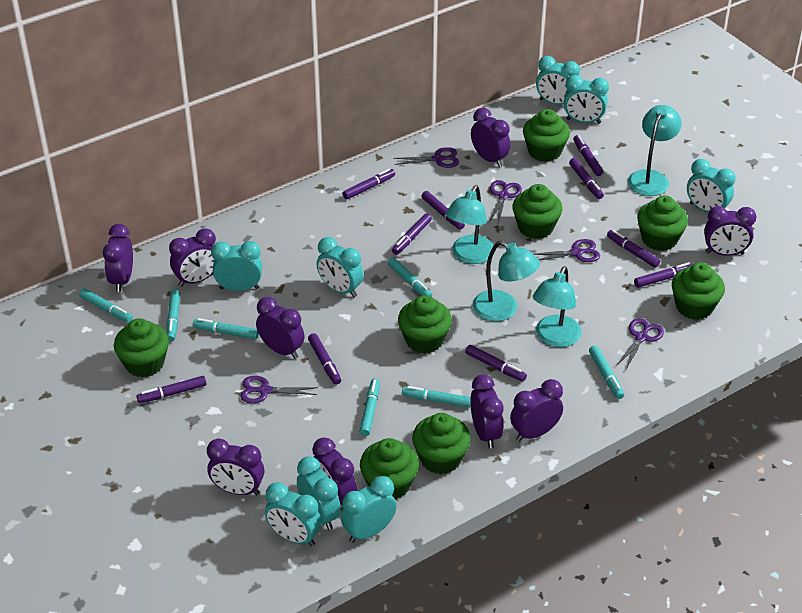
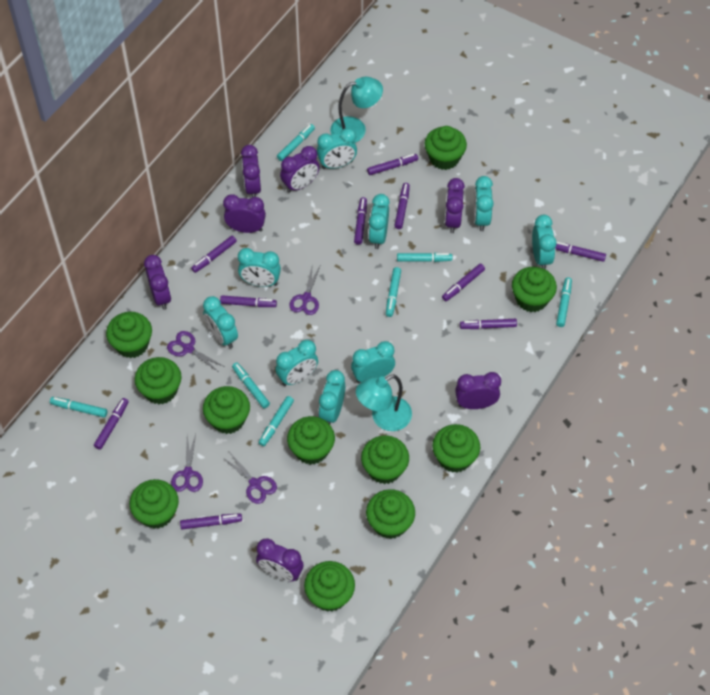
green cupcake: [114,318,169,378] [360,438,419,500] [398,295,452,353] [412,413,471,474] [512,184,562,239] [523,109,570,162] [637,195,688,251] [672,262,725,320] = 8 -> [106,312,152,358] [129,479,179,529] [135,357,181,404] [203,386,250,434] [287,416,335,465] [304,561,355,612] [361,435,409,484] [366,489,415,539] [425,126,467,170] [432,424,480,473] [512,267,557,312] = 11
purple clock: [103,224,133,292] [169,229,216,287] [207,439,264,495] [256,297,305,359] [312,437,357,504] [470,374,504,449] [471,108,510,167] [510,379,563,441] [704,206,756,256] = 9 -> [144,255,171,310] [223,194,266,233] [241,145,261,197] [256,539,304,581] [280,146,319,193] [445,178,465,233] [455,372,501,409] = 7
purple scissors: [240,376,318,403] [393,147,459,168] [489,180,522,223] [534,239,600,262] [616,318,664,369] = 5 -> [167,331,225,373] [171,434,203,492] [222,452,277,504] [289,263,321,315] = 4
turquoise clock: [211,241,262,291] [265,482,322,546] [297,456,341,530] [317,237,364,297] [341,476,397,543] [536,56,580,105] [564,75,609,124] [687,159,735,212] = 8 -> [203,296,238,349] [238,248,281,287] [275,340,318,386] [317,128,357,169] [319,370,345,424] [351,341,395,383] [368,194,390,249] [473,176,494,231] [532,215,557,270] = 9
turquoise lamp: [446,185,495,264] [473,241,540,321] [533,266,581,347] [628,105,682,196] = 4 -> [330,77,383,143] [356,375,412,431] = 2

